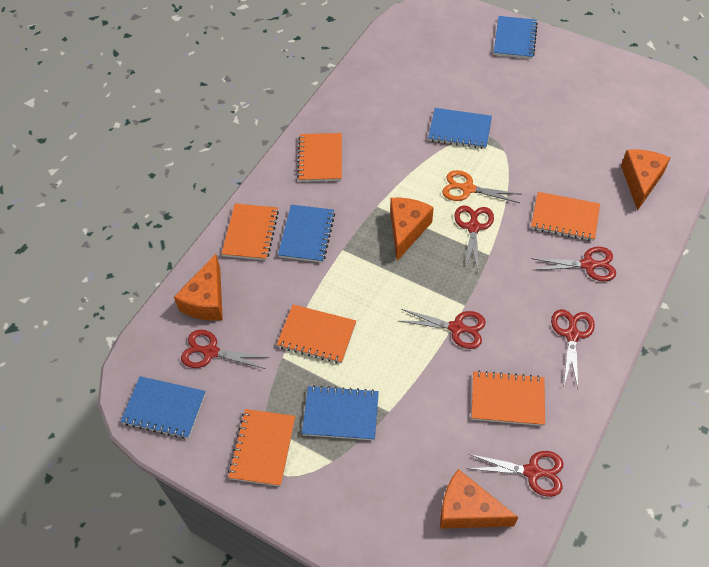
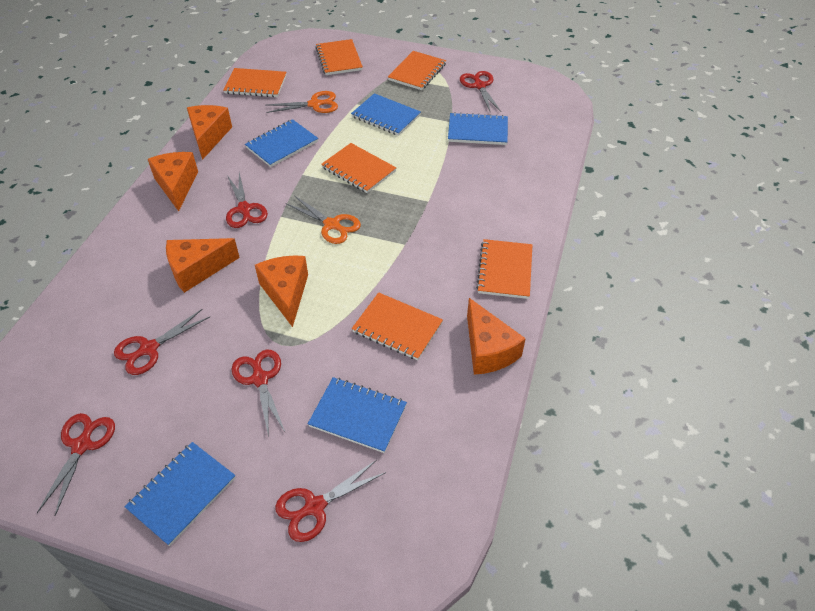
orange cheese: [174,254,223,321] [390,198,434,261] [440,469,518,529] [621,149,670,211] = 4 -> [148,152,198,211] [166,238,240,293] [187,105,232,160] [255,256,308,327] [467,298,526,375] = 5
orange scissors: [442,170,520,203] = 1 -> [266,91,338,113] [285,196,361,244] = 2

